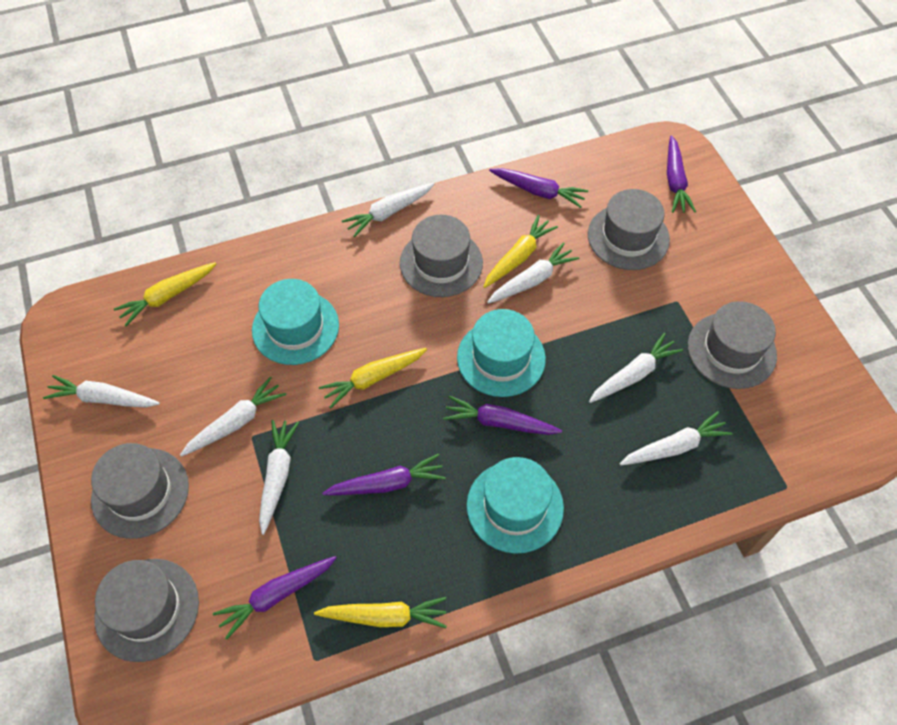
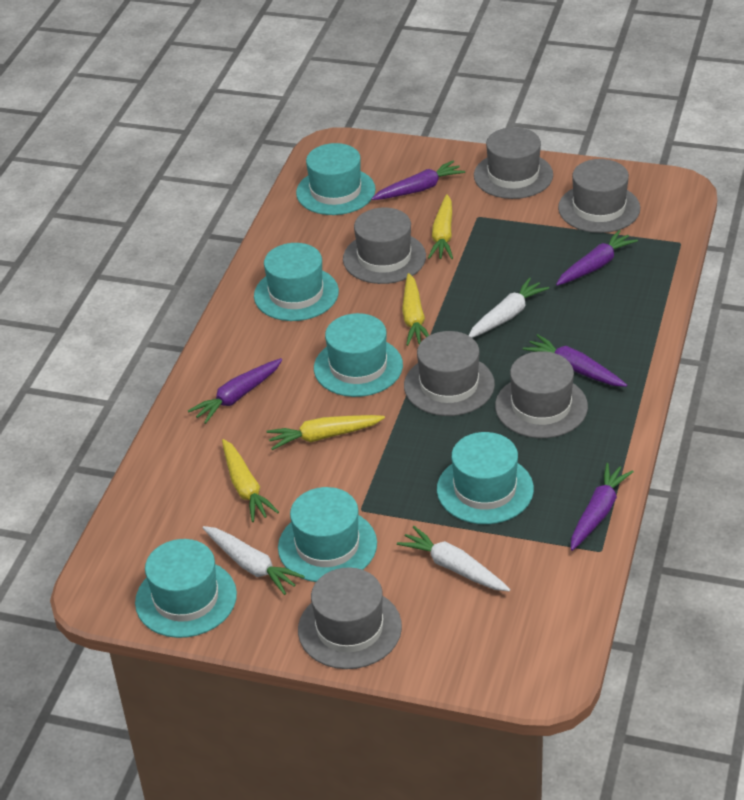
grey hat: [91,443,189,539] [94,559,199,662] [400,215,483,297] [588,189,670,270] [688,301,777,389] = 5 -> [298,567,402,669] [343,207,426,284] [404,331,495,416] [474,127,553,199] [495,351,588,438] [558,159,640,233] = 6
turquoise hat: [252,279,339,365] [457,309,546,397] [467,457,564,554] = 3 -> [135,539,237,638] [254,243,339,321] [278,487,377,582] [296,143,376,215] [314,313,403,397] [437,432,534,524] = 6
white carrot: [43,375,160,407] [180,377,286,457] [259,420,299,535] [342,183,434,237] [487,242,579,304] [589,333,683,403] [620,411,733,466] = 7 -> [202,526,305,595] [397,526,510,591] [468,277,549,338] = 3

